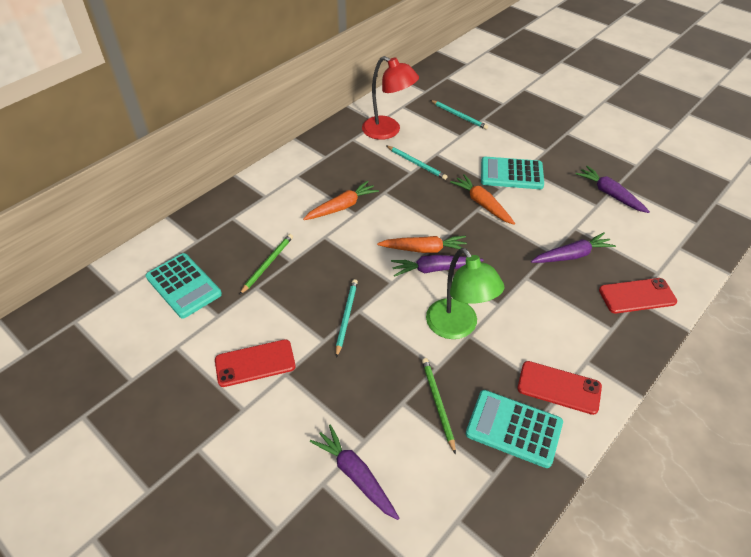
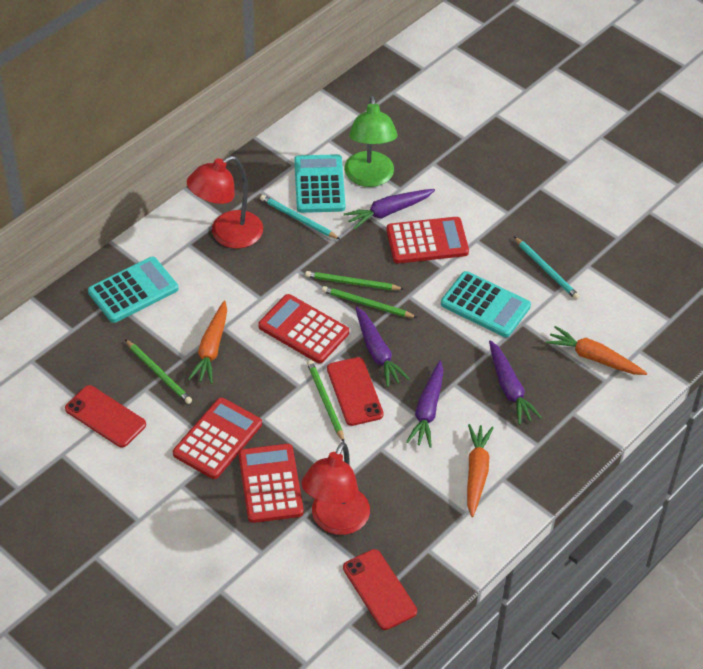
green pencil: [239,234,293,295] [422,358,456,454] = 2 -> [125,339,192,404] [305,271,404,290] [307,360,344,442] [322,286,418,318] = 4
red calculator: none = 0 -> [173,398,262,479] [239,444,304,523] [258,294,349,363] [386,217,469,263] = 4
red lamp: [362,56,419,140] = 1 -> [187,156,263,248] [301,442,370,535] = 2
turquoise pencil: [336,279,358,358] [387,146,447,180] [430,100,488,130] = 3 -> [260,195,340,239] [514,237,580,300] = 2

